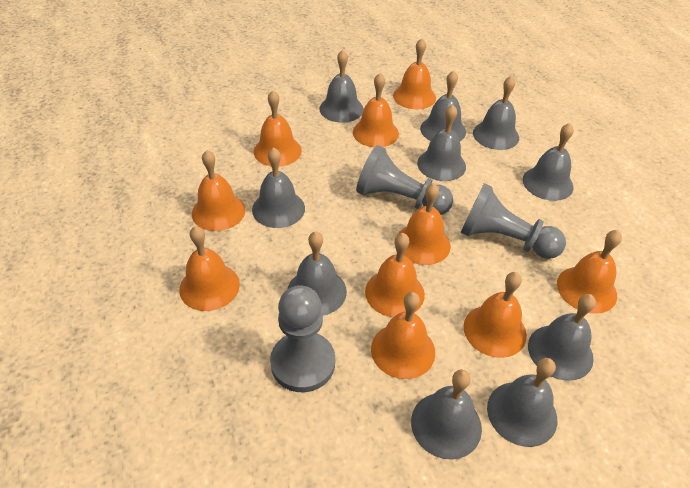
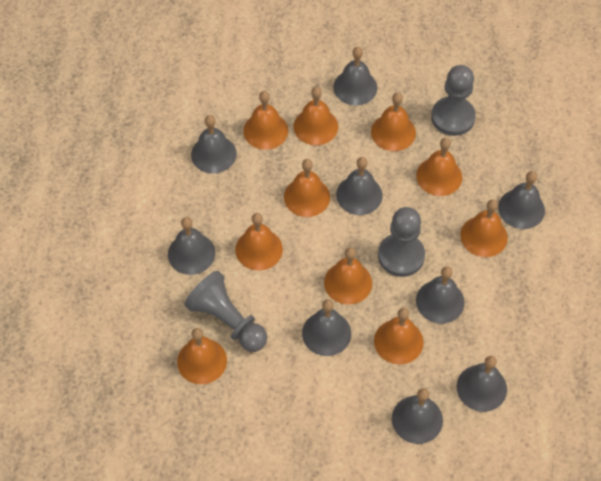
grey bell: [252,147,305,228] [288,231,347,316] [319,50,364,123] [411,370,482,460] [417,104,466,181] [420,70,466,141] [473,76,519,150] [487,358,557,447] [523,123,574,201] [528,294,596,381] = 10 -> [168,217,215,275] [191,115,236,174] [302,299,351,356] [333,47,377,106] [336,157,383,215] [392,388,443,444] [416,266,465,324] [457,356,507,412] [498,171,545,229] = 9

